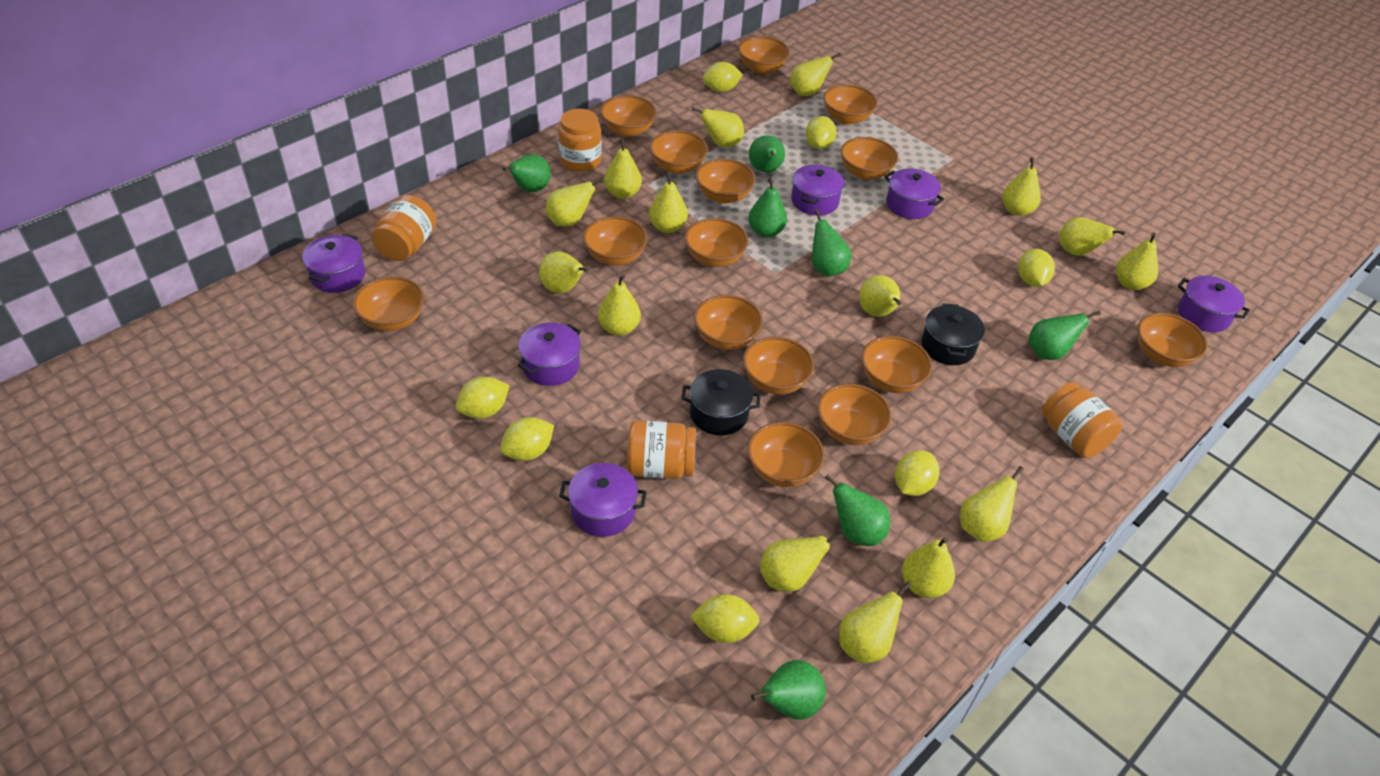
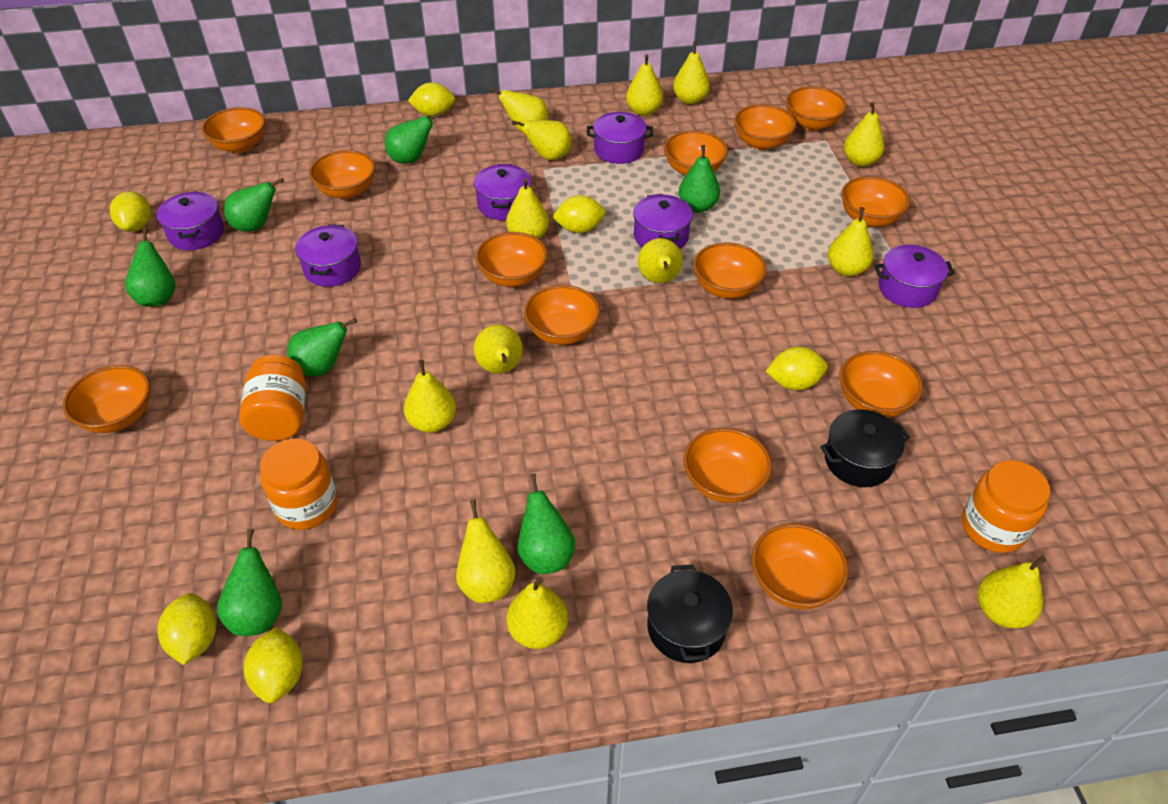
orange bowl: [353,277,424,331] [583,216,648,265] [600,95,657,137] [650,130,708,174] [685,218,749,267] [694,295,763,350] [696,159,756,204] [738,36,790,74] [743,337,814,395] [748,422,825,487] [817,384,892,445] [823,84,878,125] [840,137,898,180] [861,336,932,393] [1137,313,1208,367] = 15 -> [63,365,150,433] [202,107,265,153] [309,150,375,199] [475,232,548,287] [524,285,600,345] [664,130,728,176] [683,428,772,503] [693,242,767,299] [734,104,796,150] [751,523,849,609] [786,86,847,131] [839,351,923,418] [841,176,910,227] = 13
orange jar: [372,195,436,261] [558,109,602,172] [627,420,696,479] [1042,382,1123,458] = 4 -> [239,355,306,441] [260,439,338,530] [962,460,1050,553] = 3
yellow lemon: [456,377,510,419] [500,417,554,461] [690,594,760,643] [703,62,743,92] [805,116,837,149] [895,450,939,496] [1018,249,1055,287] = 7 -> [110,191,151,232] [157,593,216,665] [244,627,303,703] [408,82,455,117] [552,195,605,233] [766,347,828,390] = 6
yellow pear: [539,251,589,293] [546,178,604,226] [598,274,641,336] [604,138,642,199] [649,172,688,233] [692,107,744,147] [760,533,843,592] [790,53,841,96] [839,581,911,663] [859,275,901,317] [902,537,955,598] [960,466,1024,542] [1002,157,1041,216] [1059,217,1126,256] [1116,232,1158,290] = 15 -> [404,360,456,433] [456,500,516,603] [474,325,523,374] [489,87,549,133] [506,178,549,239] [506,577,568,649] [512,120,572,160] [626,54,663,116] [638,238,683,283] [673,41,710,105] [828,207,874,276] [844,102,884,167] [978,556,1046,629] = 13

